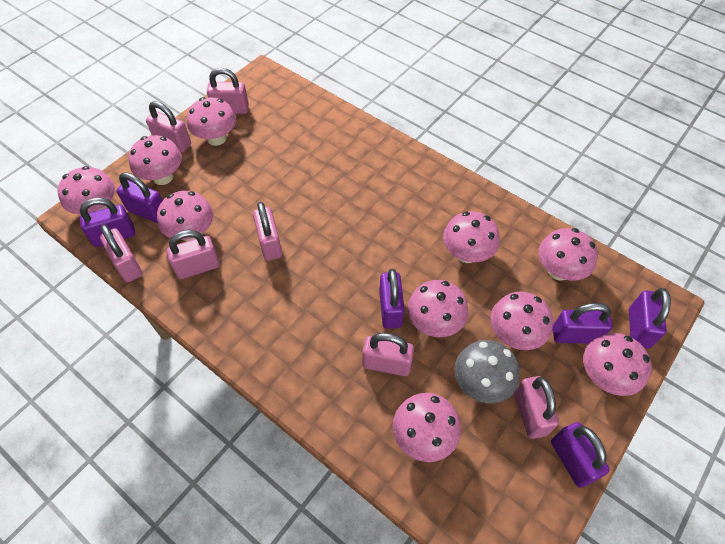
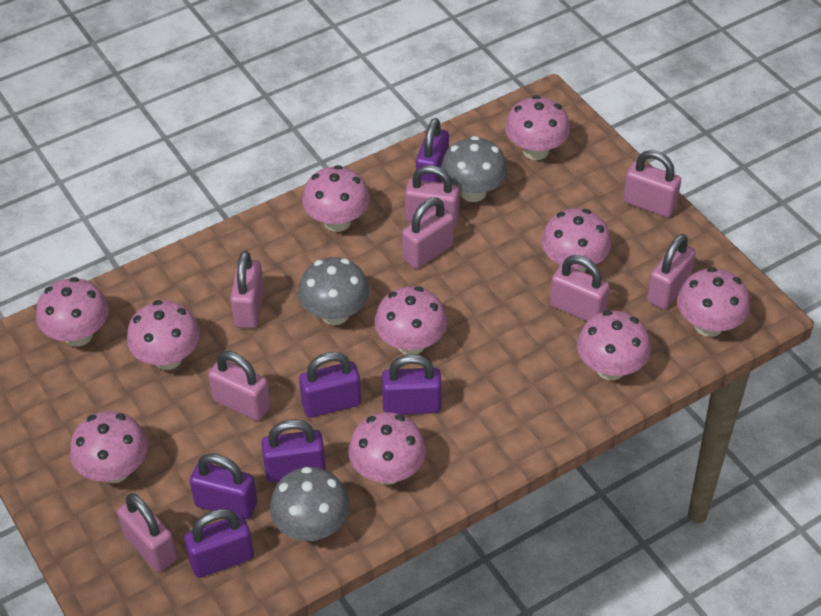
grey mushroom: [454,340,520,403] = 1 -> [270,467,350,541] [298,257,369,325] [441,136,508,202] = 3
pink padlock: [100,224,143,282] [146,101,191,152] [166,230,220,279] [207,68,249,114] [253,202,282,261] [362,333,414,376] [514,376,559,439] = 7 -> [117,493,177,572] [208,351,271,421] [230,251,264,328] [402,197,454,269] [405,165,460,227] [550,255,610,321] [623,150,681,217] [647,234,696,309] = 8

